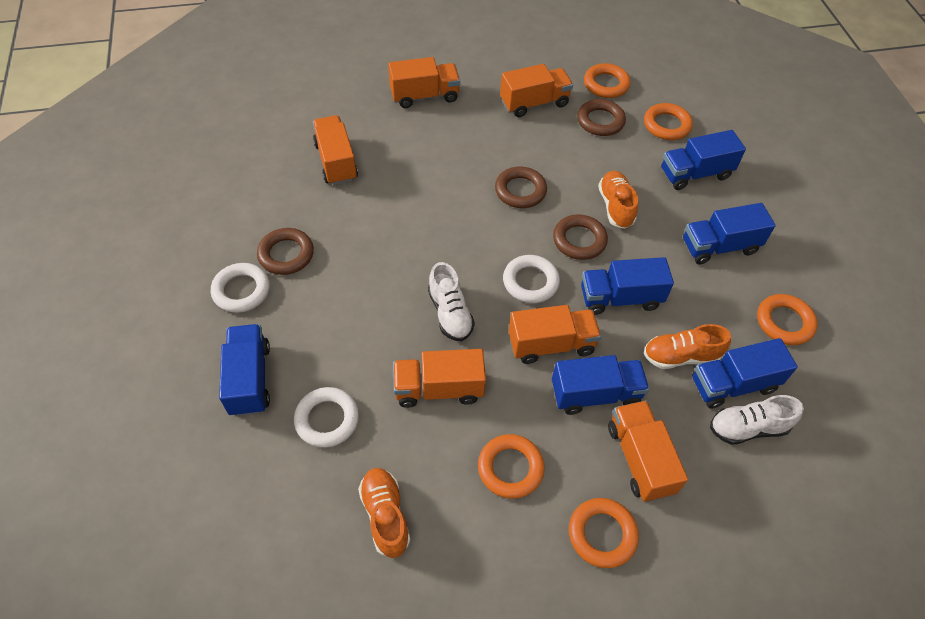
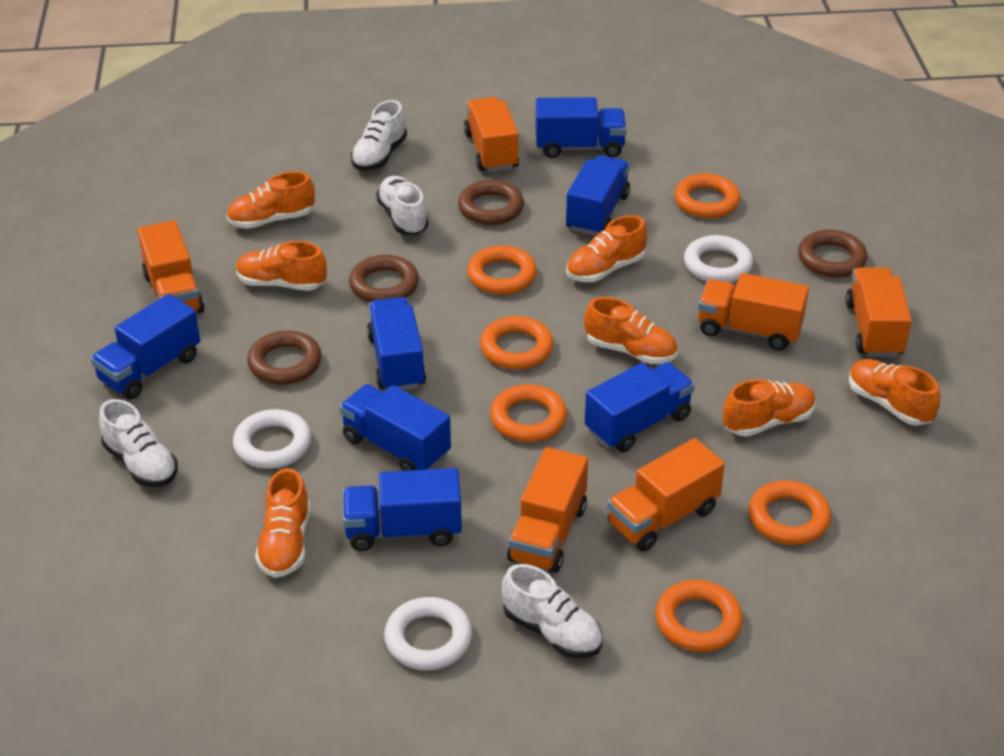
blue truck: [219,324,270,417] [552,355,649,415] [581,257,674,315] [661,130,746,190] [683,203,776,264] [692,338,798,409] = 6 -> [91,294,200,399] [340,384,451,471] [343,468,462,551] [367,297,426,390] [535,97,627,158] [566,155,630,236] [585,362,695,452] = 7
orange ring: [478,434,545,499] [569,498,639,568] [584,63,630,98] [644,103,693,140] [757,294,818,345] = 5 -> [467,246,537,294] [480,316,553,369] [490,384,567,442] [655,580,743,652] [674,173,740,218] [749,480,831,545] = 6
orange shoe: [358,468,411,558] [598,171,638,229] [643,324,731,369] = 3 -> [226,171,315,229] [236,241,327,291] [255,468,310,578] [566,215,647,282] [584,297,678,364] [723,379,816,437] [849,359,940,426] = 7
white shoe: [428,262,475,341] [710,395,804,445] = 2 -> [99,399,178,487] [351,100,407,171] [376,176,429,235] [502,564,603,658] = 4

